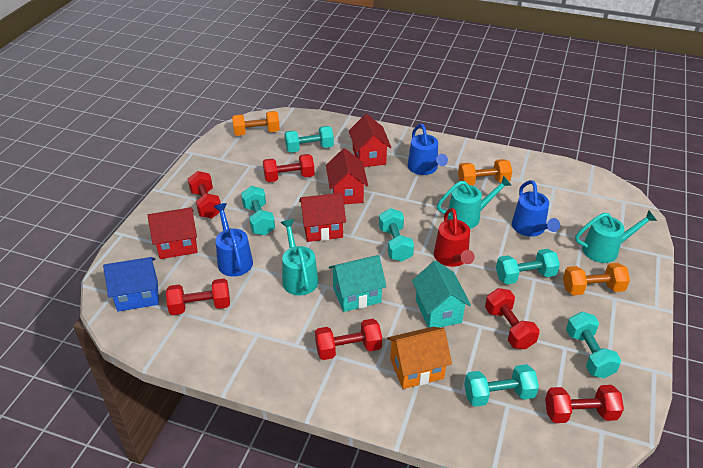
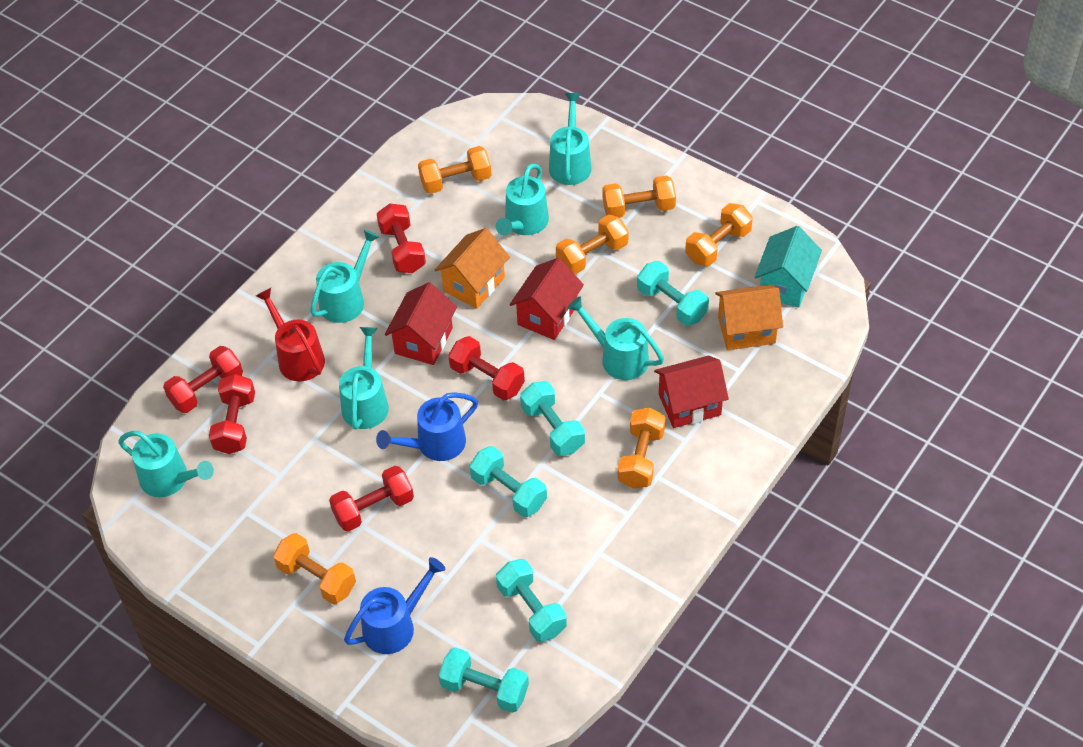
blue house: [103,257,159,312] = 1 -> none = 0
blue watering can: [214,203,253,277] [408,124,448,175] [512,180,560,237] = 3 -> [344,557,445,654] [376,392,478,461] = 2
orange dumbbell: [232,111,280,136] [458,159,512,186] [563,263,630,295] = 3 -> [273,533,356,604] [418,146,492,194] [556,215,629,274] [603,175,676,218] [618,408,666,489] [685,203,753,266] = 6
orange house: [387,327,452,389] = 1 -> [434,228,510,309] [715,284,783,350] = 2
red dumbbell: [166,279,230,315] [188,171,221,218] [263,154,315,182] [315,319,382,360] [485,288,540,349] [545,385,624,423] = 6 -> [163,346,243,413] [209,374,255,454] [329,466,414,532] [377,204,426,273] [448,336,525,400] = 5
red house: [148,207,198,259] [299,193,346,242] [326,148,368,204] [349,114,391,167] = 4 -> [385,282,457,365] [509,258,584,340] [654,356,729,428] = 3
turquoise dumbbell: [241,186,275,235] [285,126,334,153] [379,208,414,262] [464,364,539,407] [496,249,560,284] [566,312,621,378] = 6 -> [438,647,529,713] [469,446,547,517] [496,559,567,642] [520,381,585,456] [637,261,709,326] = 5
turquoise house: [329,255,386,312] [412,261,471,328] = 2 -> [755,226,822,308] = 1
turquoise watering can: [281,219,319,295] [437,176,511,229] [575,210,657,263] = 3 -> [118,431,214,497] [310,230,380,323] [339,327,389,430] [496,164,549,235] [549,93,592,185] [567,296,664,380] = 6

